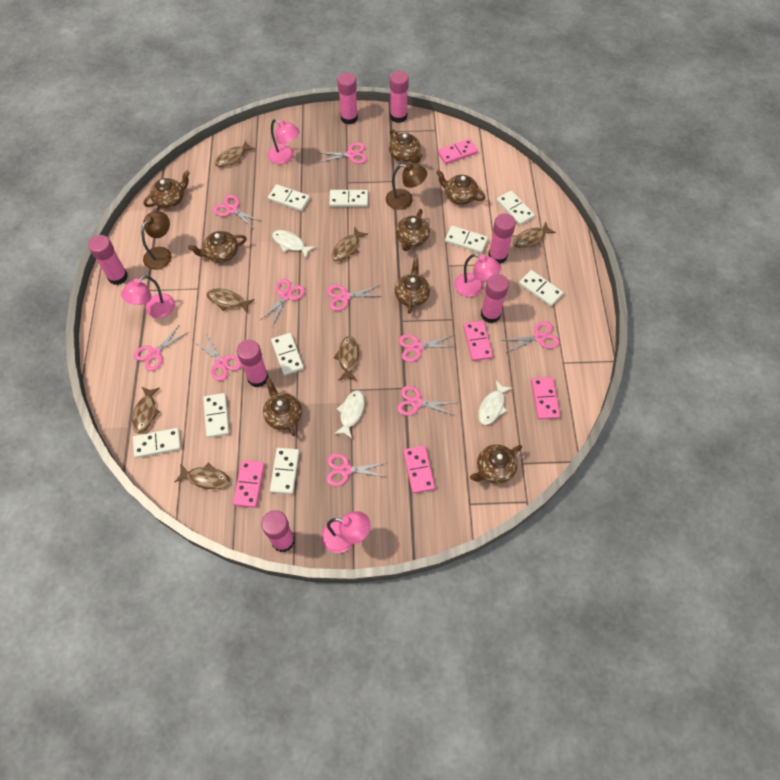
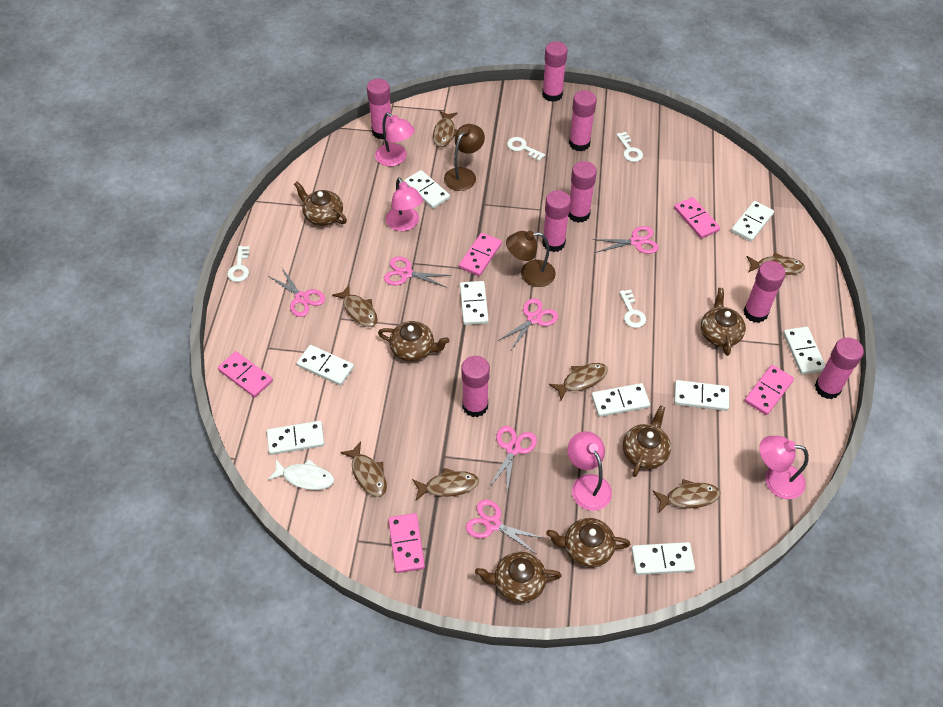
brown teapot: [144,170,190,208] [188,231,247,262] [263,378,302,436] [389,129,423,163] [395,258,430,314] [396,209,430,251] [436,170,486,205] [470,444,522,483] = 8 -> [294,181,347,226] [378,321,450,362] [475,552,562,603] [546,518,630,568] [623,405,671,477] [701,288,746,356] = 6
pink glue stick: [88,235,128,285] [237,340,269,387] [261,510,295,552] [337,72,358,125] [390,71,409,123] [481,274,509,323] [488,213,516,264] = 7 -> [367,79,391,139] [461,356,490,417] [542,41,568,102] [542,190,571,252] [568,161,597,223] [569,90,597,151] [743,261,786,323] [815,338,864,399] = 8
pink scissors: [134,324,188,371] [193,334,242,381] [213,195,263,228] [262,279,305,326] [319,143,367,164] [326,454,386,486] [327,285,380,311] [397,386,455,416] [399,334,456,362] [501,321,560,353] = 10 -> [269,268,325,317] [384,257,451,288] [466,500,544,554] [489,426,537,492] [498,298,558,350] [593,226,659,254] = 6
white fish: [272,230,315,258] [334,390,365,438] [478,380,512,425] = 3 -> [268,459,334,490] = 1
white key: none = 0 -> [227,246,250,282] [507,137,545,161] [616,132,643,162] [620,289,646,328] = 4

